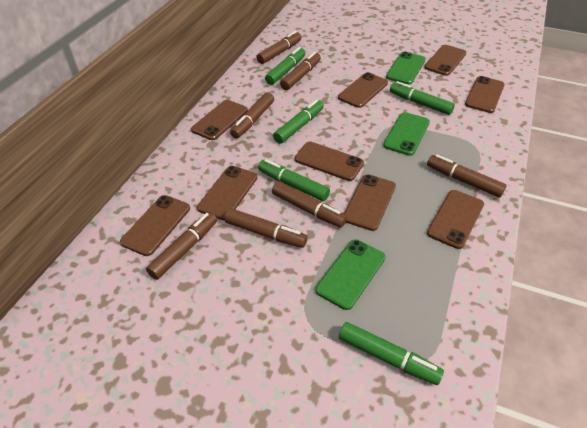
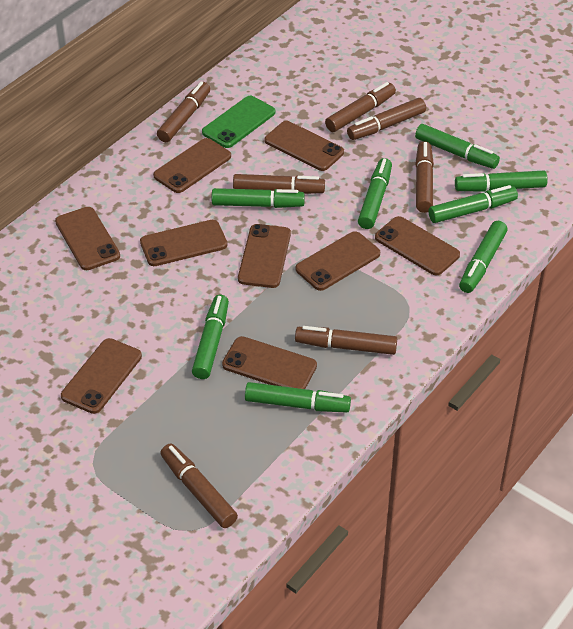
green marker: [258,159,330,201] [265,47,305,85] [273,100,324,144] [339,322,444,385] [390,81,455,115] = 5 -> [192,295,229,379] [212,188,305,208] [245,382,351,413] [358,158,392,229] [415,124,500,169] [429,185,518,223] [455,170,548,192] [459,221,508,293] = 8
green phone: [316,239,386,310] [383,112,430,156] [386,51,426,84] = 3 -> [202,96,275,148] = 1

